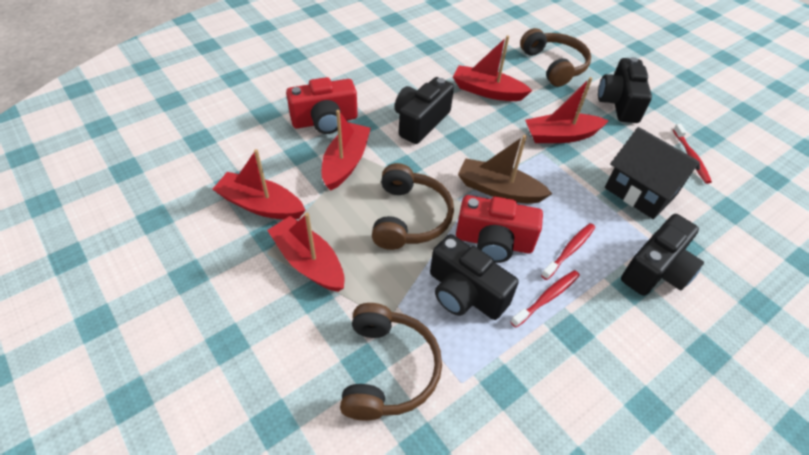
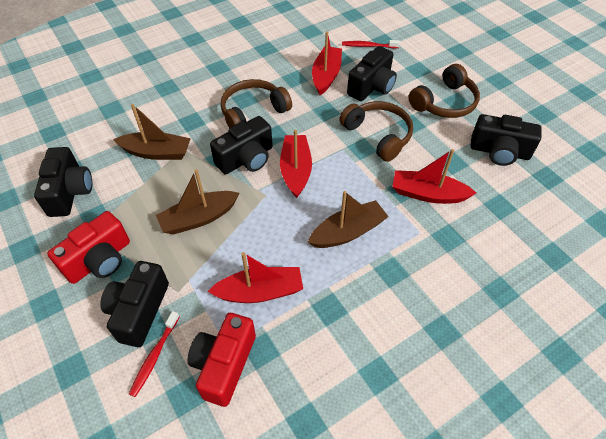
black camera: [395,77,454,144] [430,234,519,320] [598,57,652,123] [621,214,704,296] = 4 -> [34,147,92,217] [100,261,169,347] [210,116,273,174] [347,46,397,101] [470,114,542,166] = 5
black house: [605,127,700,219] = 1 -> none = 0
brown boat: [458,135,552,204] = 1 -> [113,104,191,160] [156,169,239,235] [308,191,389,248] = 3
red boat: [212,149,306,220] [267,213,344,292] [322,110,371,191] [453,35,532,101] [525,77,609,143] = 5 -> [208,252,303,303] [280,130,312,198] [312,31,342,95] [392,149,476,204] = 4
red toothbrush: [511,270,580,328] [541,223,595,280] [673,124,712,184] = 3 -> [129,311,180,397] [342,40,400,48] = 2

